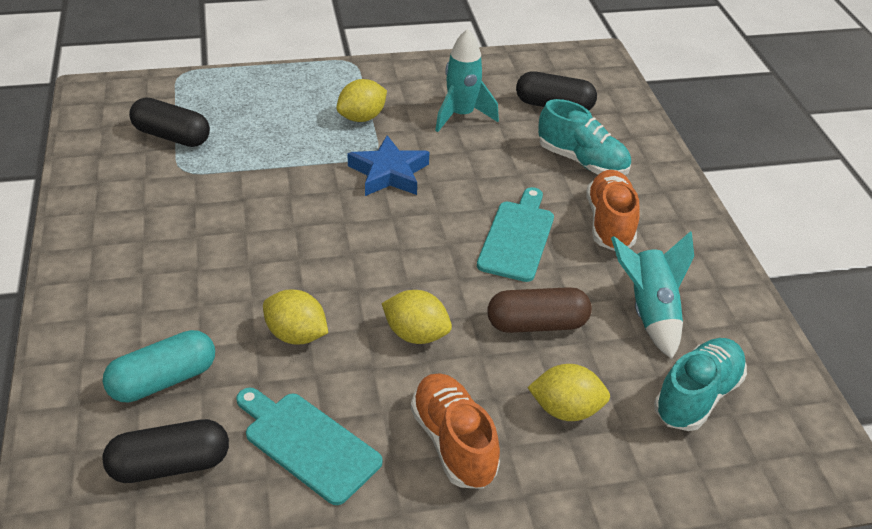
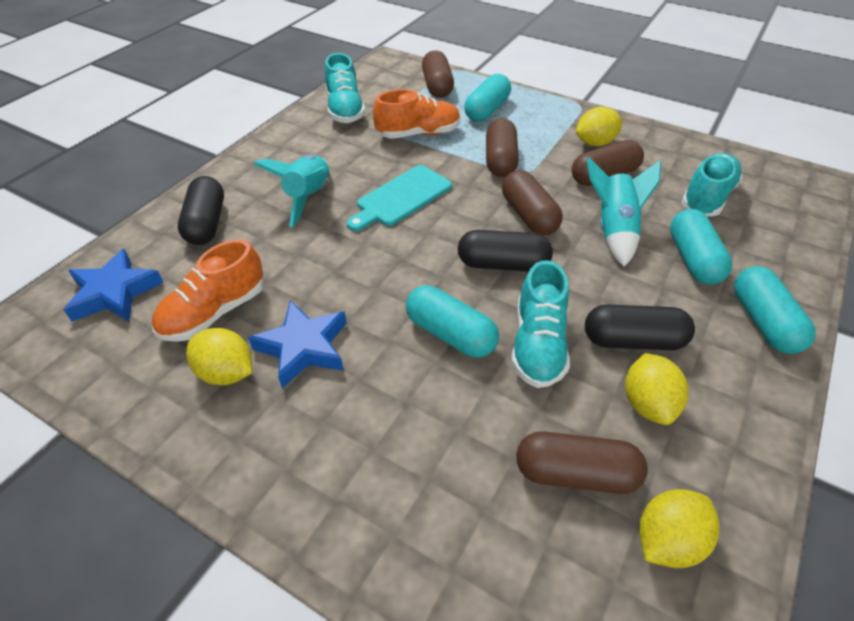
blue star: [348,135,429,196] = 1 -> [63,249,164,322] [248,300,347,388] = 2
brown capsule: [488,287,592,333] = 1 -> [422,50,454,98] [486,118,519,177] [502,170,563,236] [516,431,648,494] [572,140,644,186] = 5
turquoise capsule: [103,330,215,402] = 1 -> [406,285,499,358] [464,74,511,122] [670,209,732,284] [734,267,816,354] = 4
turquoise cutting board: [236,388,383,505] [477,187,554,282] = 2 -> [347,165,452,231] = 1
turquoise shoe: [538,99,631,175] [654,338,747,431] = 2 -> [325,53,365,123] [511,260,570,388] [681,153,743,217] = 3

